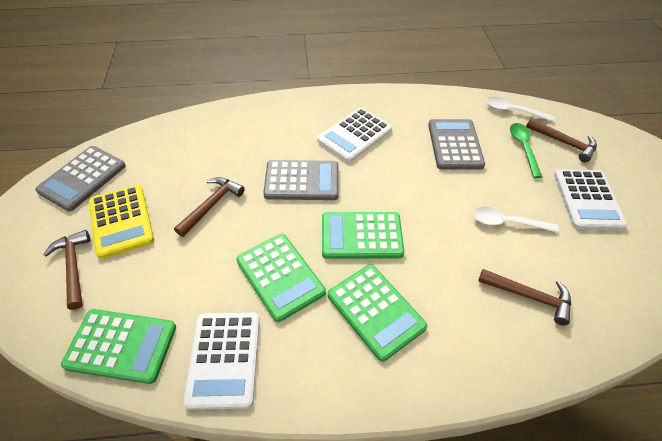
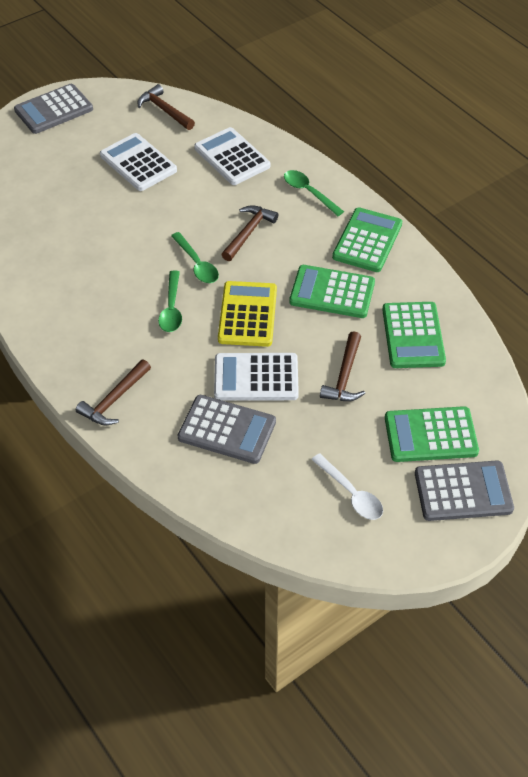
green spoon: [510,123,542,178] = 1 -> [158,270,182,332] [171,232,219,283] [284,170,344,216] = 3
white spoon: [473,207,558,233] [486,97,555,122] = 2 -> [311,453,383,520] = 1

